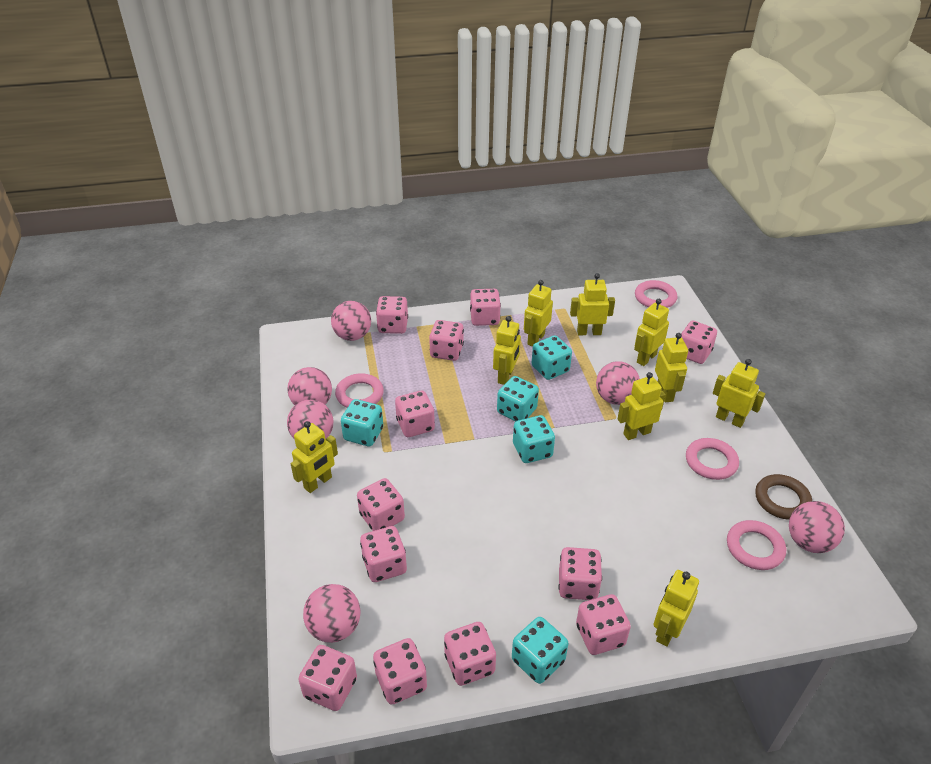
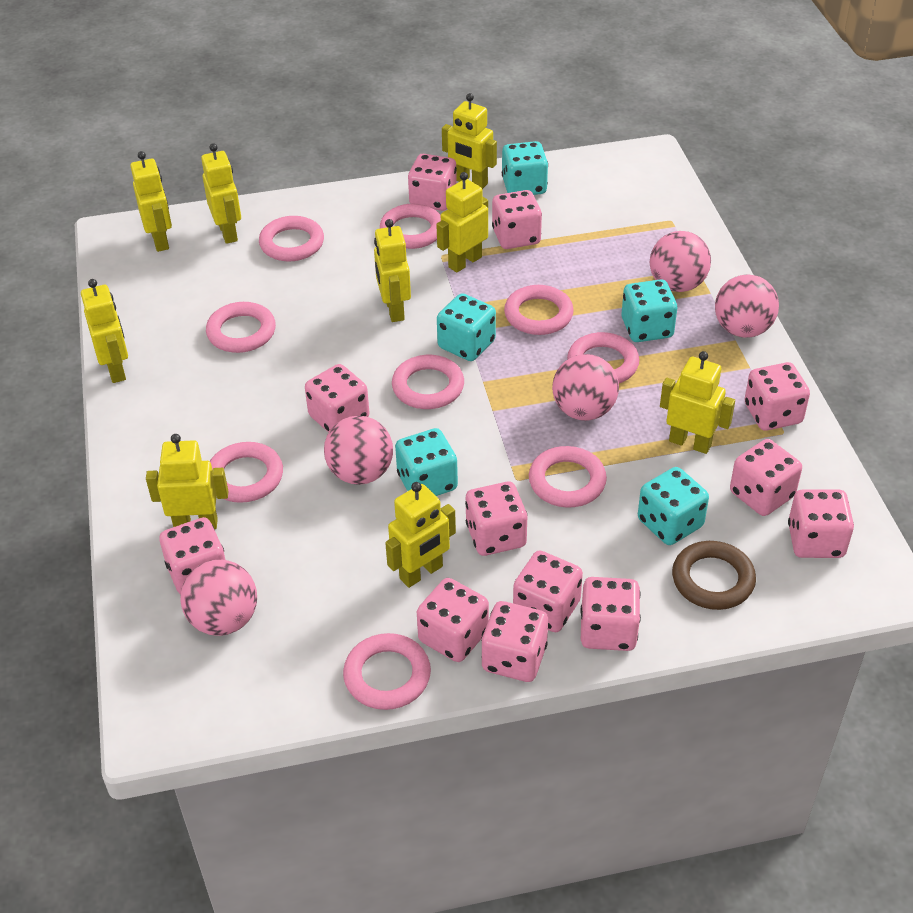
pink ball: [287,367,332,405] [287,400,333,439] [303,584,361,643] [331,301,371,341] [596,361,640,405] [789,501,845,553] = 6 -> [180,560,257,636] [324,416,393,485] [552,354,619,421] [650,231,711,292] [715,275,779,338] = 5
pink ring: [335,373,384,408] [635,280,677,308] [686,438,739,480] [727,520,786,570] = 4 -> [206,302,276,353] [210,442,283,503] [259,216,324,262] [343,633,431,710] [380,204,441,249] [392,355,464,409] [504,285,574,335] [529,446,607,508] [567,332,639,383] = 9

